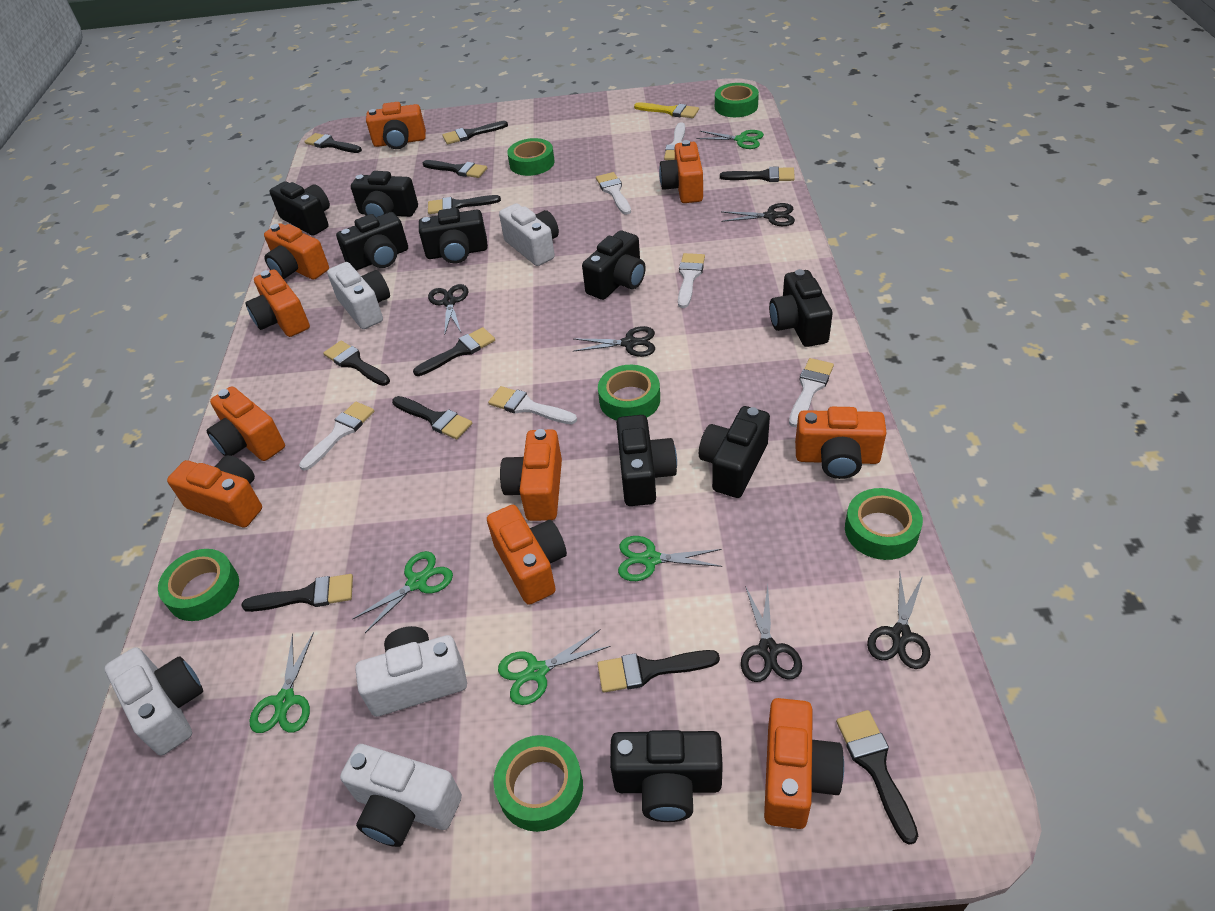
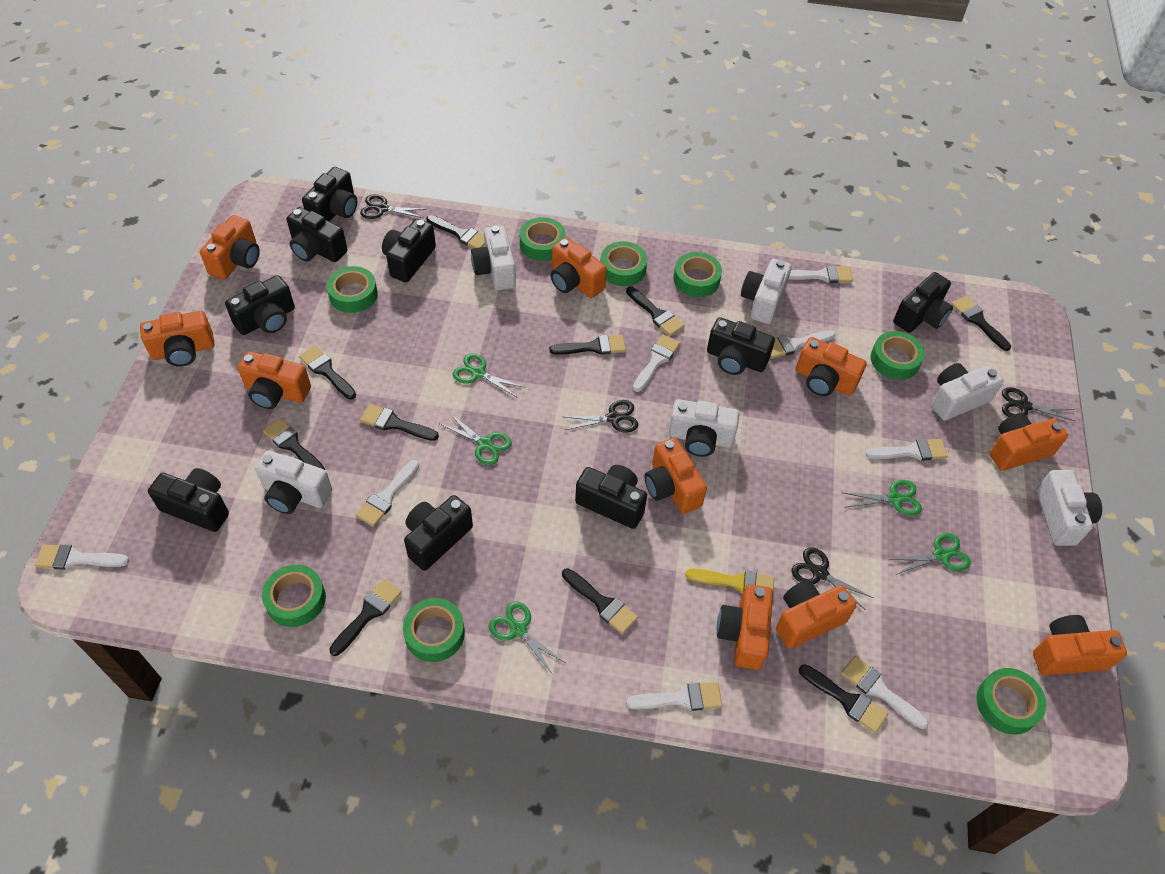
black brush: [241,574,353,612] [304,133,362,153] [323,341,390,386] [392,396,472,439] [413,327,495,376] [423,160,487,178] [428,195,501,214] [442,121,508,144] [598,650,720,693] [720,167,795,182] [836,710,918,845] = 11 -> [263,418,325,470] [299,345,356,399] [329,579,402,656] [360,404,439,441] [427,215,485,248] [549,335,626,355] [562,568,638,634] [626,286,685,336] [799,664,888,733] [951,296,1011,351] = 10
black scissors: [428,284,468,335] [573,326,655,357] [721,203,795,226] [741,585,802,682] [867,574,930,669] = 5 -> [360,194,426,219] [564,400,638,433] [791,547,873,610] [1002,387,1075,421] = 4
green tape: [158,549,239,621] [494,735,583,832] [507,138,554,176] [598,365,660,421] [715,83,759,117] [845,488,923,560] = 6 -> [262,565,326,627] [327,266,378,313] [403,598,465,662] [520,217,566,261] [600,241,647,286] [673,252,722,297] [871,331,925,380] [976,668,1047,735] = 8
white brush: [299,402,374,471] [488,386,577,424] [596,172,631,215] [664,122,685,160] [678,253,705,308] [789,358,834,427] = 6 -> [35,544,129,570] [355,460,419,527] [626,682,722,711] [633,334,680,392] [770,330,836,358] [788,265,853,283] [841,656,929,729] [866,439,948,461] = 8
white camera: [105,647,203,755] [327,262,390,329] [340,744,462,847] [355,626,467,717] [499,203,559,266] = 5 -> [255,450,332,514] [471,226,516,290] [669,399,739,457] [741,259,792,324] [931,363,1004,421] [1037,470,1102,546] = 6

